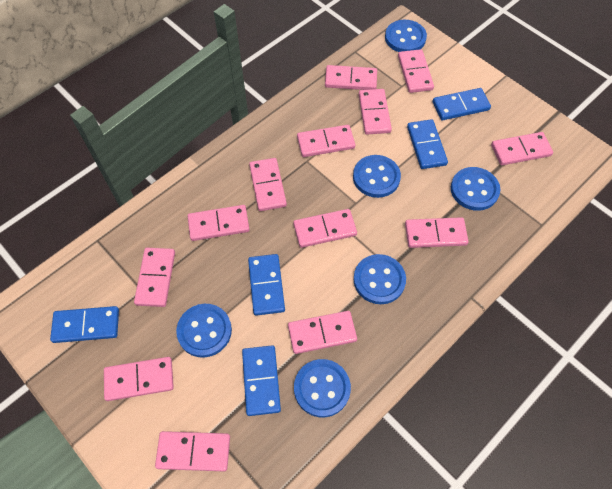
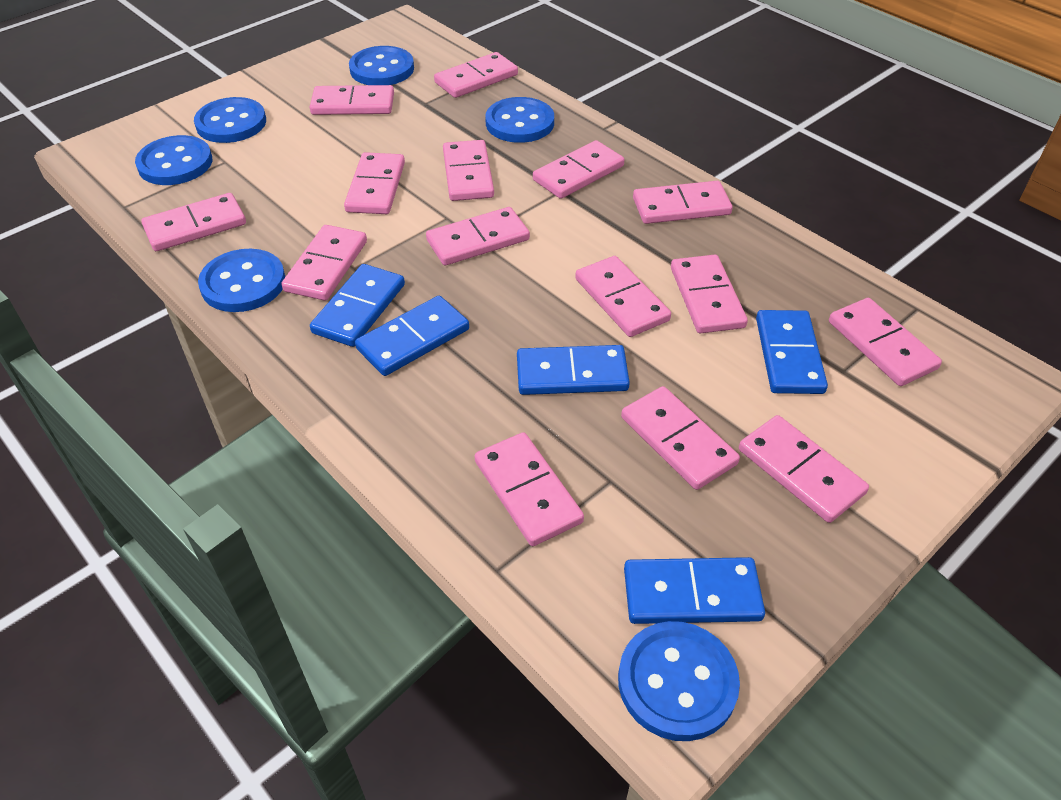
pink domino: [104,357,174,401] [134,248,175,307] [155,431,230,471] [188,205,250,241] [249,158,287,211] [288,311,357,354] [293,209,357,248] [297,125,355,157] [325,65,377,90] [359,89,392,134] [398,49,434,93] [405,217,469,248] [491,132,553,165] = 13 -> [141,193,246,251] [281,225,367,301] [310,85,394,115] [344,152,405,214] [426,207,530,265] [434,52,518,98] [443,140,494,201] [475,432,584,546] [533,140,624,199] [575,256,671,337] [621,386,740,490] [633,181,733,224] [671,255,748,333] [739,415,869,523] [829,298,942,386] = 15

